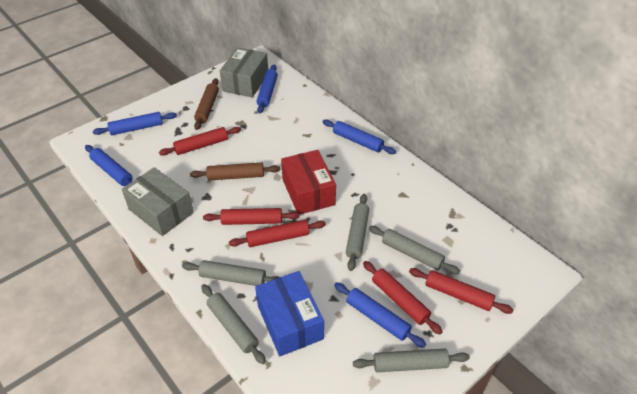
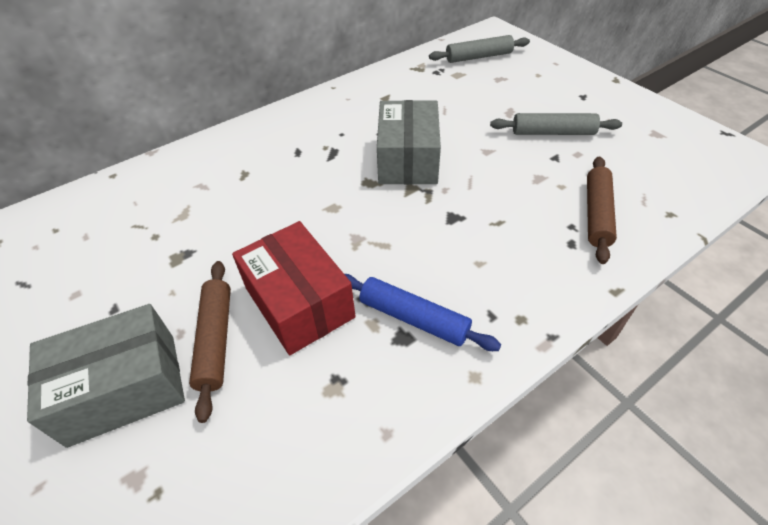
blue box: [255,271,324,356] = 1 -> none = 0
blue rolling pin: [85,145,133,186] [93,112,177,135] [257,65,278,113] [322,119,396,154] [334,282,426,348] = 5 -> [345,274,501,351] = 1
grey rolling pin: [182,260,279,286] [201,284,266,364] [346,194,369,271] [353,349,470,372] [369,226,460,274] = 5 -> [429,35,530,63] [490,113,622,135] = 2
red rolling pin: [159,127,241,156] [203,208,300,225] [229,220,326,247] [363,261,443,334] [409,268,513,314] = 5 -> none = 0

